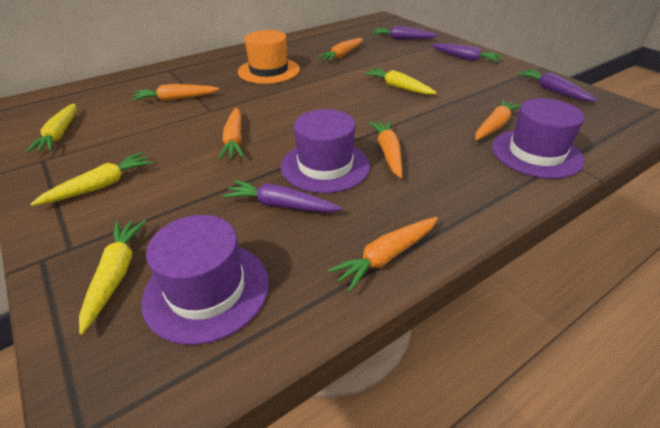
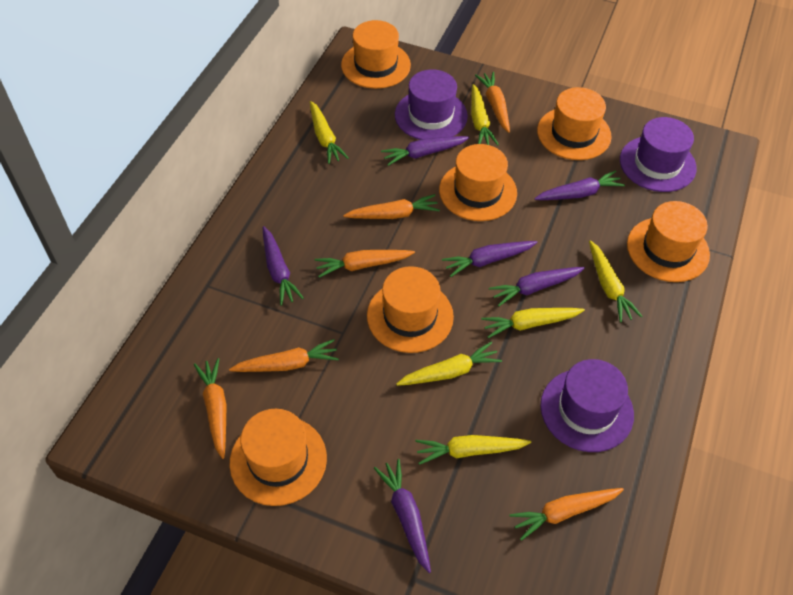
orange hat: [238,30,300,84] = 1 -> [230,409,327,506] [341,20,411,89] [367,266,454,353] [439,144,517,221] [537,87,612,160] [627,201,710,282] = 6
purple carrot: [223,180,343,212] [372,26,438,39] [431,43,502,62] [517,69,597,102] = 4 -> [263,226,304,306] [374,459,431,573] [381,136,469,166] [442,241,538,277] [489,267,585,306] [534,170,625,200] = 6
yellow carrot: [26,103,76,153] [30,152,153,206] [79,220,146,335] [364,68,437,95] = 4 -> [310,101,348,164] [396,341,502,386] [415,435,531,465] [471,84,499,145] [481,308,585,338] [589,240,642,322] = 6

